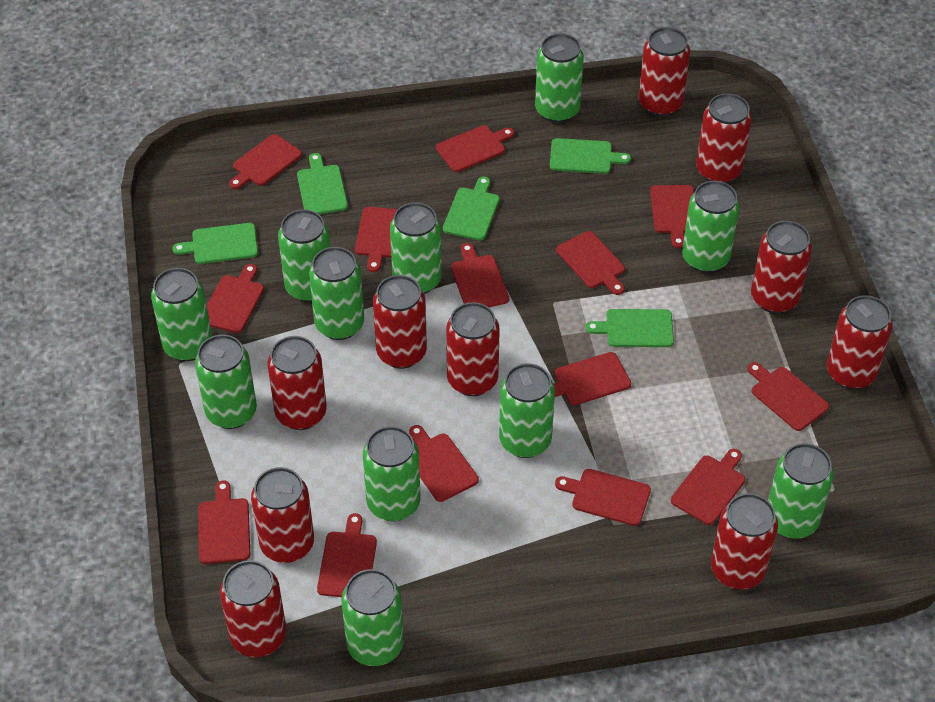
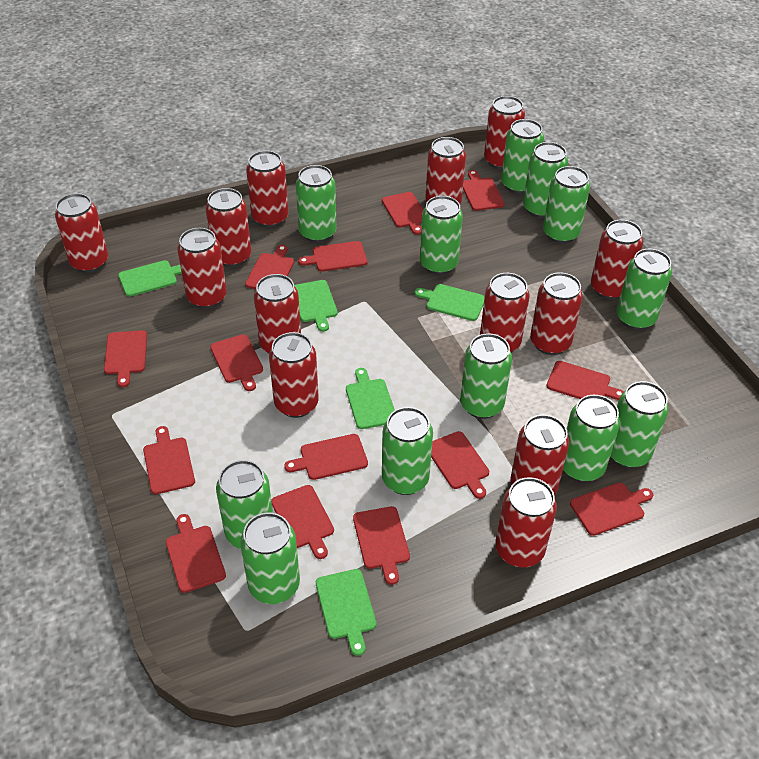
green can: [151,268,212,361] [195,335,257,429] [278,209,330,302] [309,247,364,340] [341,569,404,666] [363,426,421,521] [390,203,442,294] [499,363,555,458] [535,33,584,123] [682,181,740,273] [768,443,834,539] = 11 -> [216,460,273,549] [240,513,300,604] [296,165,337,243] [382,407,433,495] [420,196,463,275] [460,333,512,419] [501,119,544,194] [523,142,568,218] [543,166,590,244] [563,395,620,482] [610,381,669,468] [617,249,672,330] = 12
red can: [220,560,286,657] [251,467,314,563] [268,336,327,430] [373,275,427,369] [446,302,500,396] [639,27,690,117] [696,93,752,183] [711,493,778,589] [751,221,812,314] [827,295,893,389] = 10 -> [55,193,108,273] [177,228,227,309] [206,188,251,267] [246,151,288,228] [254,274,301,354] [269,332,319,418] [425,137,466,204] [480,273,530,353] [484,96,525,169] [495,477,557,568] [510,415,569,495] [530,272,583,355] [591,220,643,300] = 13

